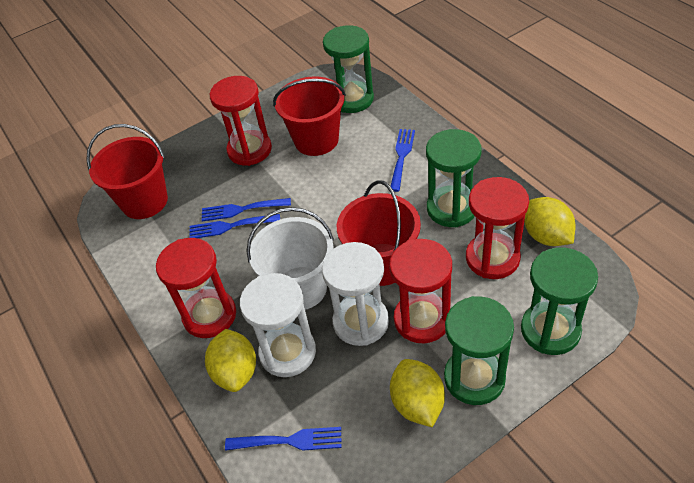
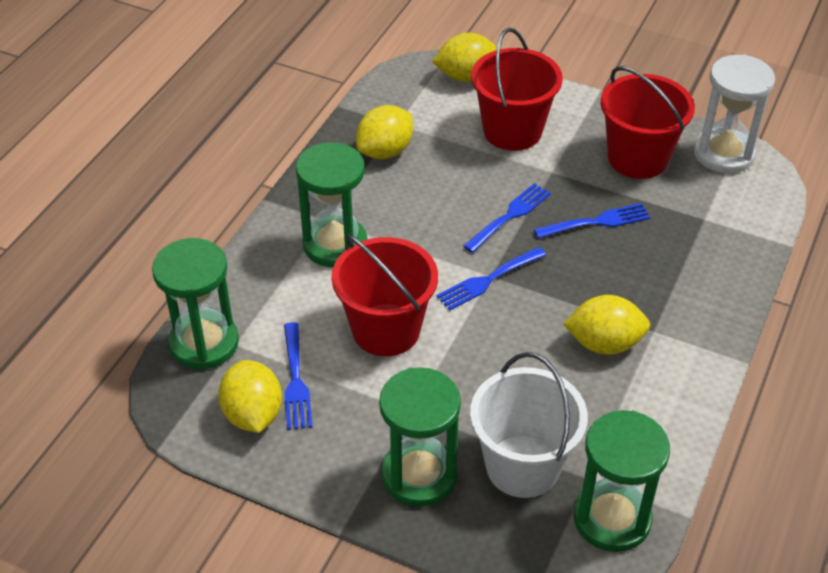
red hourglass: [156,238,236,338] [210,76,272,166] [389,239,452,343] [466,177,529,279] = 4 -> none = 0
white hourglass: [240,273,316,377] [322,242,389,346] = 2 -> [694,54,775,173] = 1
yellow lemon: [205,329,256,392] [390,359,445,427] [524,197,576,246] = 3 -> [218,360,282,433] [356,105,413,159] [432,33,497,82] [563,295,650,355] = 4

